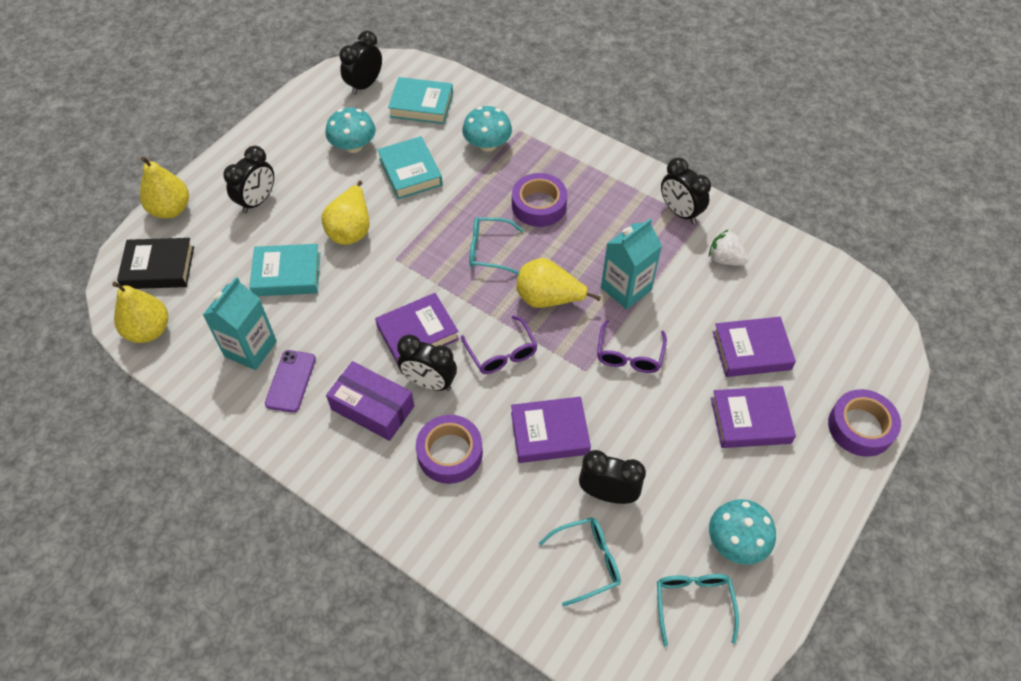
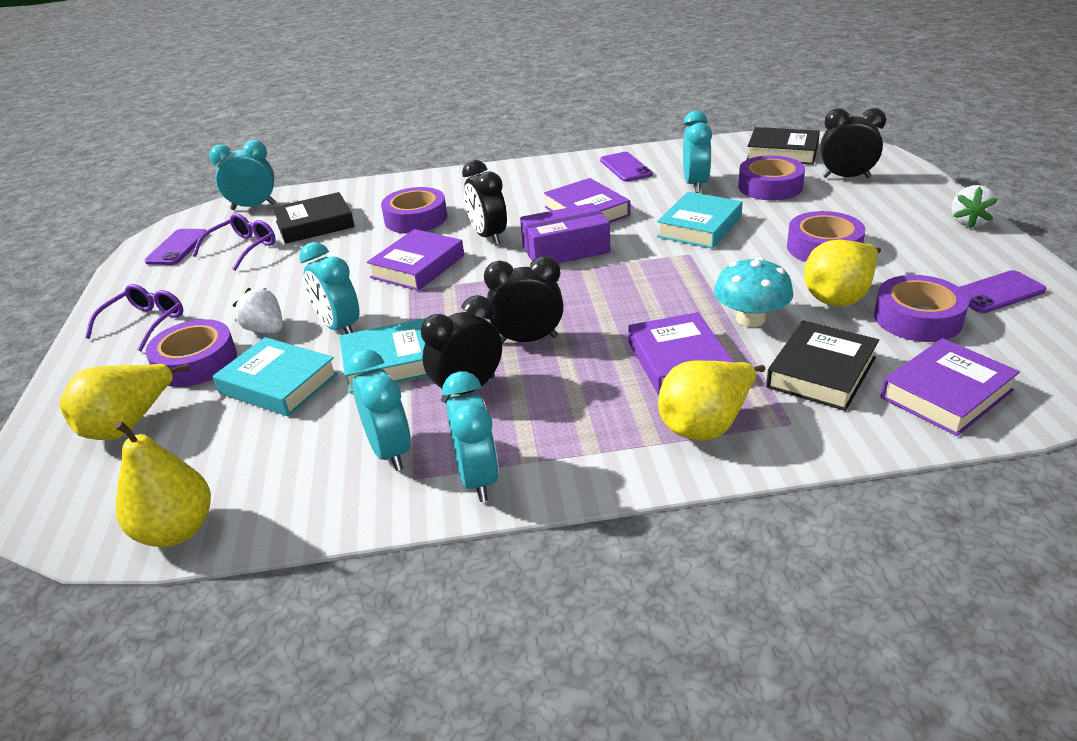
black book: [117,238,194,289] = 1 -> [272,192,355,244] [746,127,820,165] [766,320,879,411] = 3
black clock: [223,146,274,214] [339,31,382,95] [397,335,457,391] [579,450,646,504] [661,157,711,224] = 5 -> [421,295,502,403] [462,160,507,245] [484,256,564,344] [820,108,886,178] = 4
purple phone: [265,350,316,413] = 1 -> [145,229,207,265] [600,152,653,182] [959,270,1046,313] = 3
purple tape: [416,415,483,484] [512,173,568,227] [828,389,901,457] = 3 -> [145,319,237,387] [381,187,447,234] [738,156,805,200] [787,211,866,262] [874,275,969,342] = 5
turquoise carton: [203,277,277,370] [601,218,662,310] = 2 -> none = 0
turquoise clock: none = 0 -> [209,140,275,210] [299,242,360,334] [347,349,411,471] [442,371,499,502] [683,111,712,193] = 5
turquoise glasses: [469,217,524,274] [539,517,621,607] [657,574,739,647] = 3 -> none = 0
turquoise mushroom: [326,107,376,153] [462,106,512,151] [709,499,776,565] = 3 -> [714,257,793,327] = 1
white strawberry: [709,229,748,266] = 1 -> [233,288,283,333] [952,185,998,228] = 2

